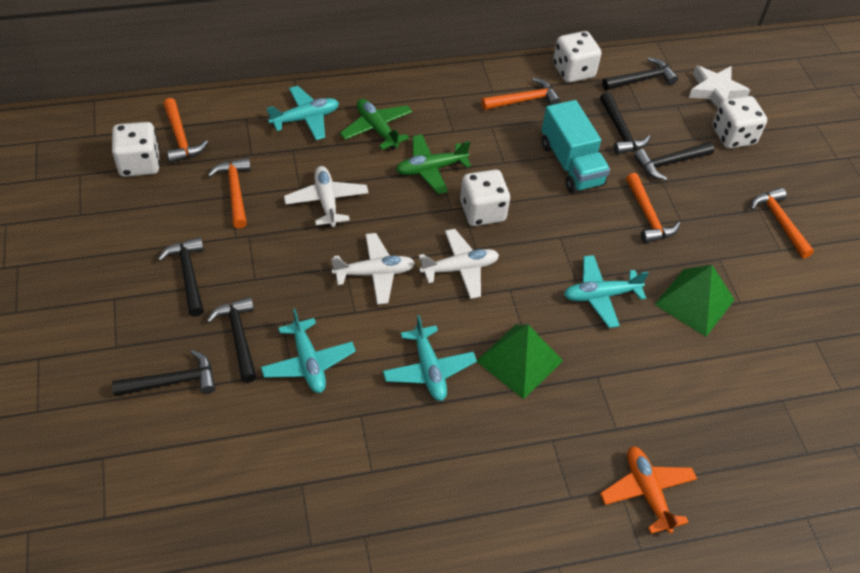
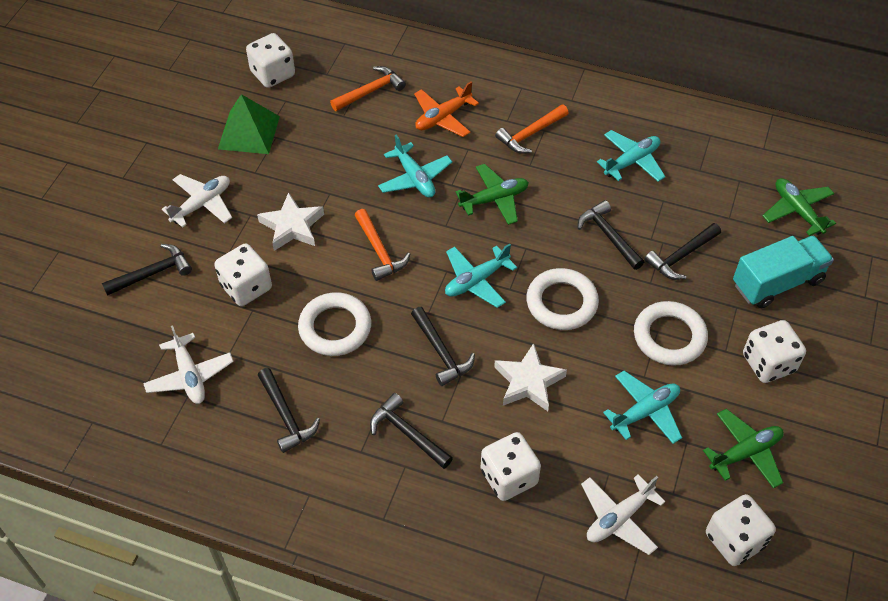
green plane: [340,99,412,150] [396,134,471,194] = 2 -> [456,164,529,225] [703,409,784,489] [763,178,836,236] = 3
green pyramid: [477,324,563,399] [654,265,735,337] = 2 -> [218,94,280,154] = 1
orange hammer: [163,98,208,163] [208,158,251,228] [481,78,561,110] [626,173,680,243] [751,188,814,258] = 5 -> [330,66,406,111] [355,209,410,281] [495,105,569,154] = 3
white dice: [112,122,160,177] [460,170,510,226] [553,31,601,83] [712,96,767,149] = 4 -> [214,243,272,306] [246,33,295,88] [481,432,541,501] [706,494,776,566] [743,320,806,383] = 5
white ring: none = 0 -> [298,292,371,356] [526,268,599,330] [634,301,708,366] = 3
white star: [689,65,750,108] = 1 -> [257,192,324,251] [494,343,567,411] = 2

